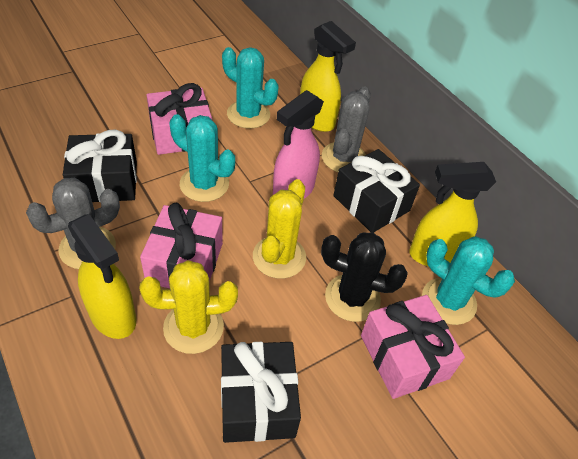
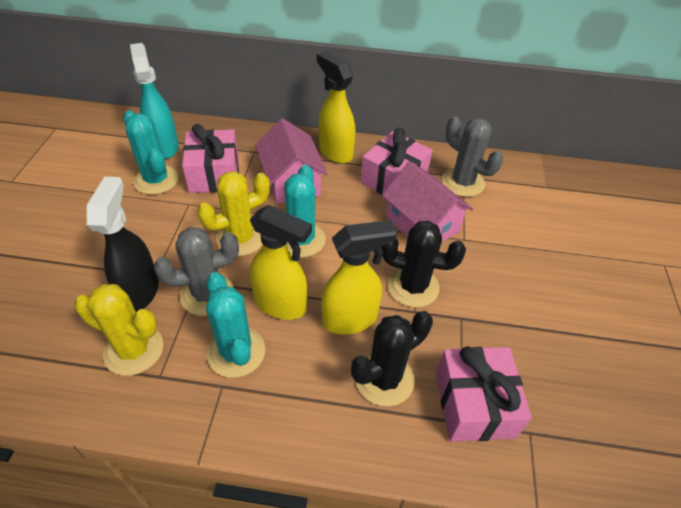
black cactus: [321,232,408,322] = 1 -> [351,311,433,407] [381,221,466,308] = 2
black gift: [63,130,137,202] [221,342,301,443] [333,149,420,233] = 3 -> none = 0
black spray bottle: none = 0 -> [87,176,159,312] = 1
pink house: none = 0 -> [255,118,328,204] [382,161,473,242] = 2
pink spray bottle: [273,90,324,199] = 1 -> none = 0
turquoise spray bottle: none = 0 -> [130,43,179,159] = 1

